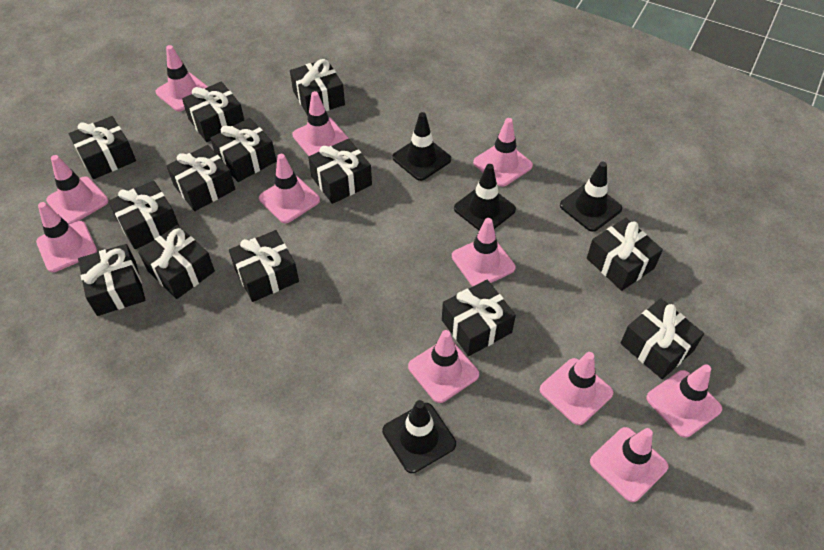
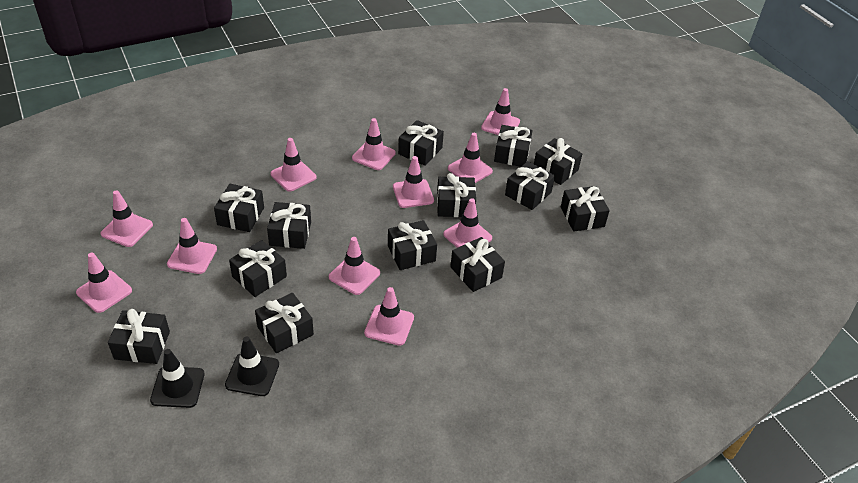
black traffic cone: [382,400,456,473] [392,112,451,181] [454,164,516,231] [560,162,622,232] = 4 -> [150,349,204,408] [225,336,279,396] = 2

